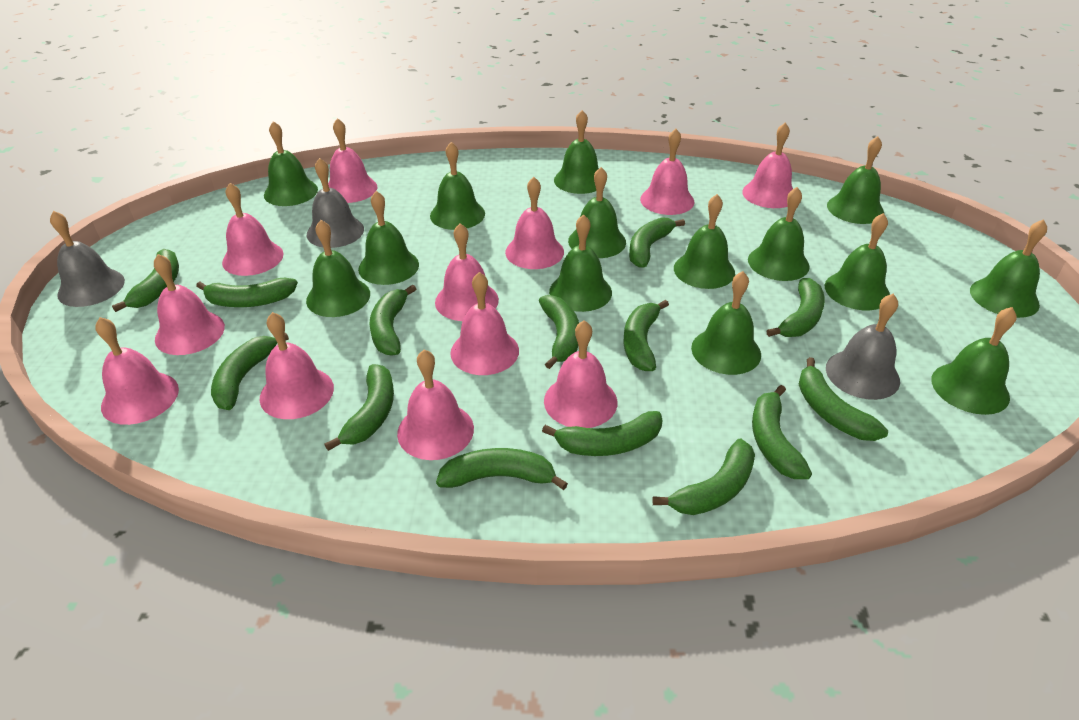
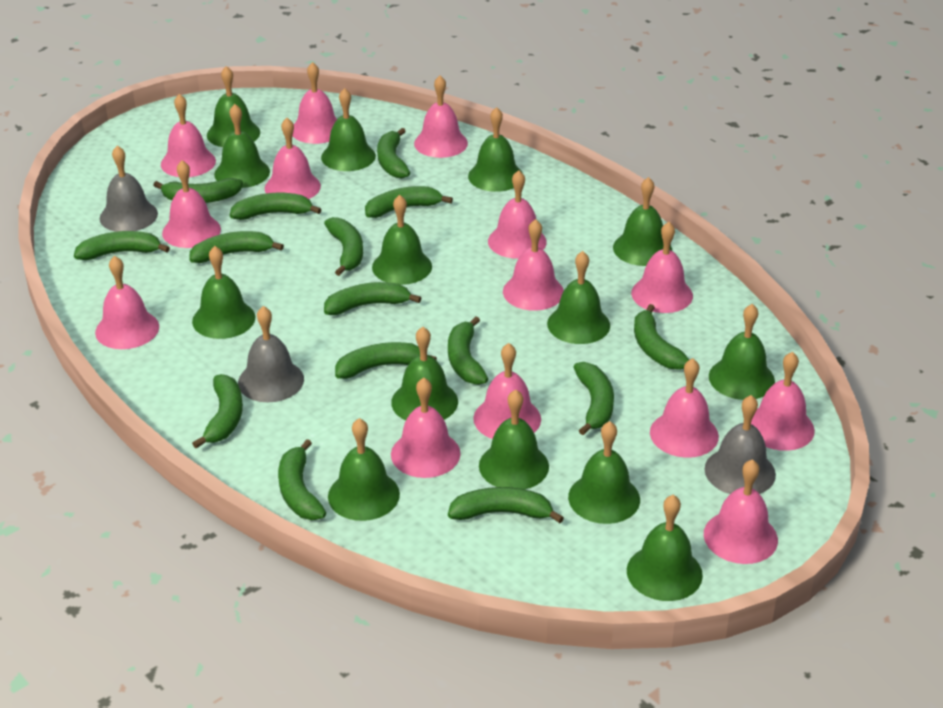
green banana: [112,249,179,312] [196,278,298,307] [211,333,289,410] [324,364,394,451] [369,285,416,356] [436,448,568,490] [539,295,579,369] [542,411,663,456] [624,300,669,371] [629,217,685,268] [652,439,755,515] [752,385,812,479] [767,278,825,337] [799,357,888,441] = 14 -> [74,231,170,260] [153,178,243,203] [189,231,284,263] [192,374,243,449] [230,193,322,220] [278,439,326,520] [324,217,363,276] [324,282,421,315] [335,342,437,379] [365,186,453,218] [377,128,410,178] [448,316,488,385] [448,487,564,523] [574,362,614,435] [634,304,689,370] = 15
pink bell: [95,317,179,425] [154,254,225,355] [222,183,284,276] [260,312,334,419] [328,118,378,203] [397,349,474,460] [435,223,499,321] [450,272,519,375] [505,177,564,269] [544,320,617,428] [640,129,695,215] [742,123,793,208] = 12 -> [95,256,159,349] [161,94,216,177] [162,160,221,248] [265,118,321,199] [293,62,337,144] [391,378,461,478] [414,76,468,158] [473,343,541,439] [488,170,547,259] [503,219,564,311] [631,222,693,313] [650,358,719,458] [704,459,778,564] [751,352,815,451] = 14

